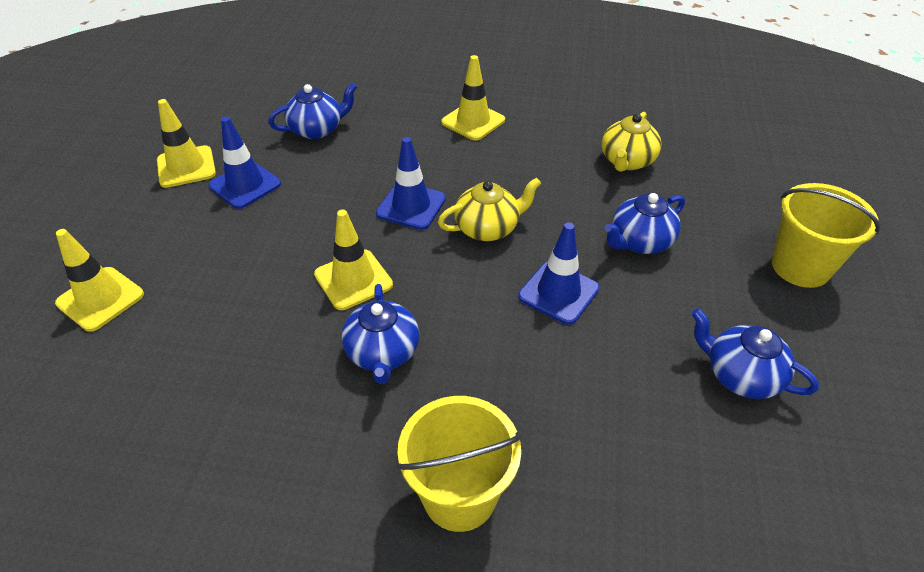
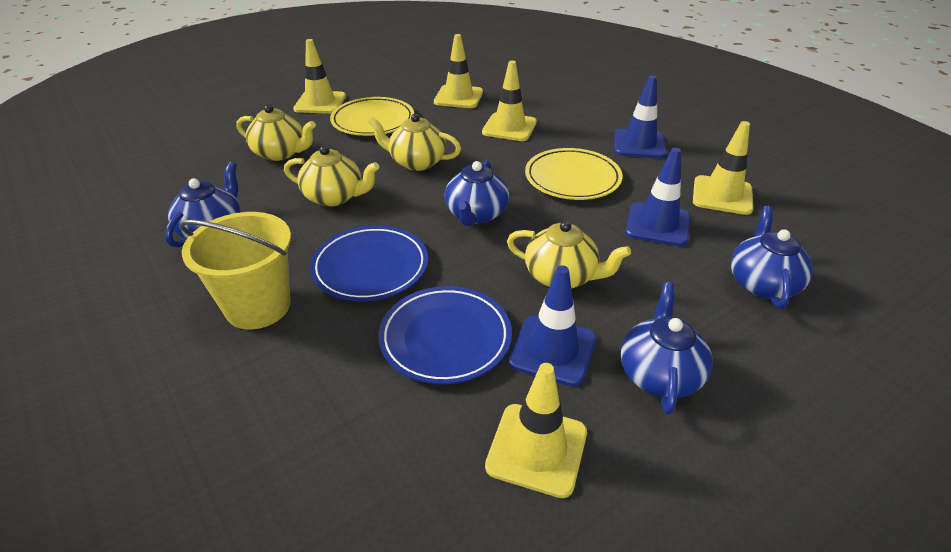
blue plate: none = 0 -> [310,226,428,301] [378,286,512,384] = 2
yellow bucket: [397,396,522,532] [772,183,881,288] = 2 -> [179,212,291,329] = 1
yellow plate: none = 0 -> [330,97,414,136] [525,148,623,200] = 2
yellow teapot: [438,177,541,241] [602,112,662,172] = 2 -> [237,105,316,161] [284,146,379,207] [368,113,461,171] [507,221,631,289] = 4
yellow traffic cone: [55,229,144,332] [157,99,216,188] [314,210,393,310] [441,55,505,141] = 4 -> [293,39,346,114] [434,34,483,108] [482,60,537,141] [485,363,587,498] [693,121,753,215] = 5

